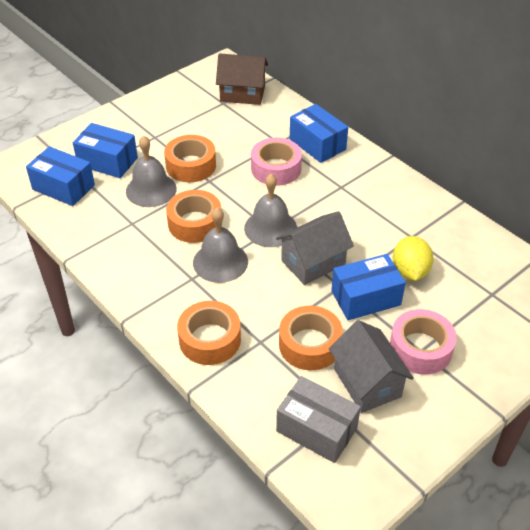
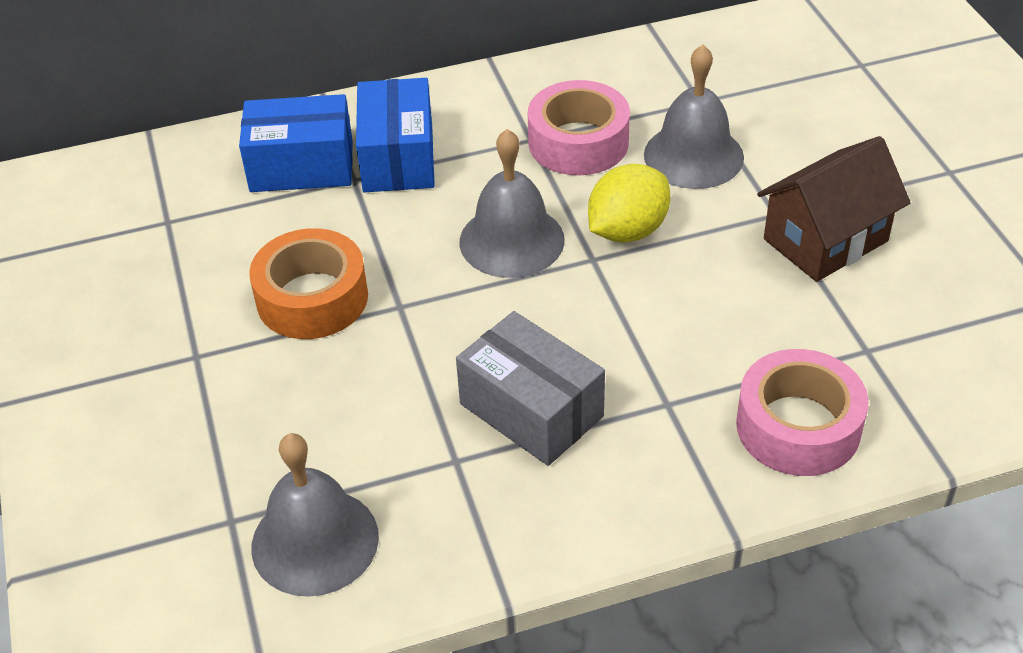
blue box: [26,146,95,206] [73,123,138,178] [290,104,348,163] [331,254,406,320] = 4 -> [239,94,353,192] [356,78,435,193] = 2
grey house: [276,211,354,285] [329,320,414,413] = 2 -> none = 0
orange tape: [164,135,216,182] [166,190,222,243] [177,301,241,365] [279,306,343,370] = 4 -> [249,228,368,339] = 1

